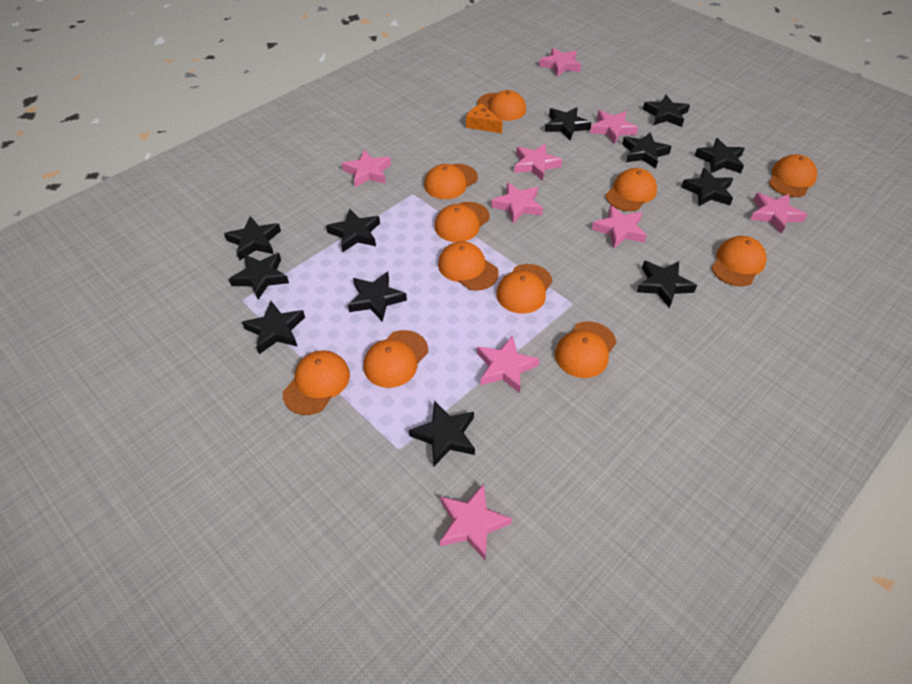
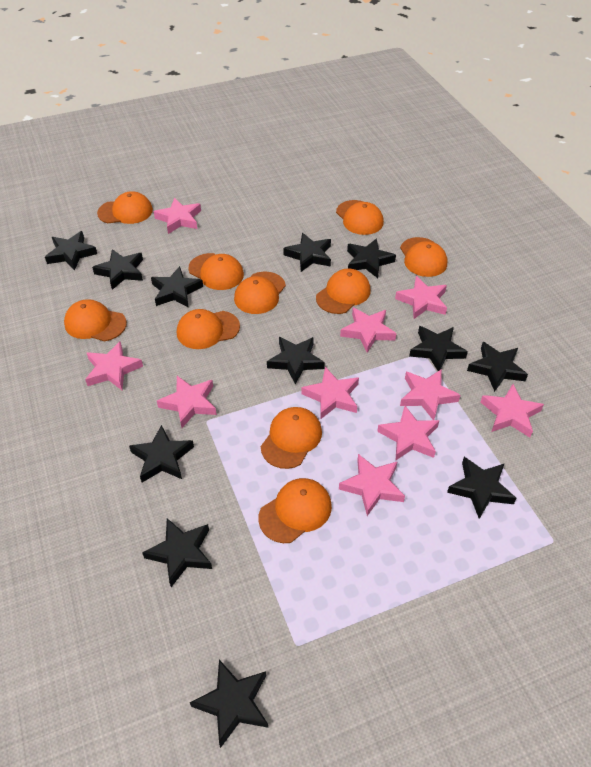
orange cap: [283,350,350,415] [364,330,428,388] [424,164,478,199] [434,202,490,242] [438,241,499,291] [477,90,526,121] [496,264,553,314] [555,321,617,378] [606,168,657,211] [712,236,767,286] [769,154,817,197] = 11 -> [64,299,127,341] [97,191,153,224] [177,309,240,349] [188,253,244,290] [234,272,286,314] [258,478,332,543] [261,407,322,469] [316,268,370,314] [336,200,384,235] [400,237,447,277] = 10
orange cheese: [466,104,503,133] = 1 -> none = 0
pink star: [342,150,391,187] [440,484,512,560] [477,335,540,393] [491,182,543,223] [514,143,563,181] [539,48,581,77] [590,110,638,144] [592,205,647,248] [750,193,807,234] = 9 -> [85,341,143,390] [154,198,201,234] [157,376,217,428] [301,367,359,419] [339,454,405,516] [340,307,397,353] [377,406,440,461] [395,276,447,319] [400,369,461,420] [480,384,544,437] = 10

